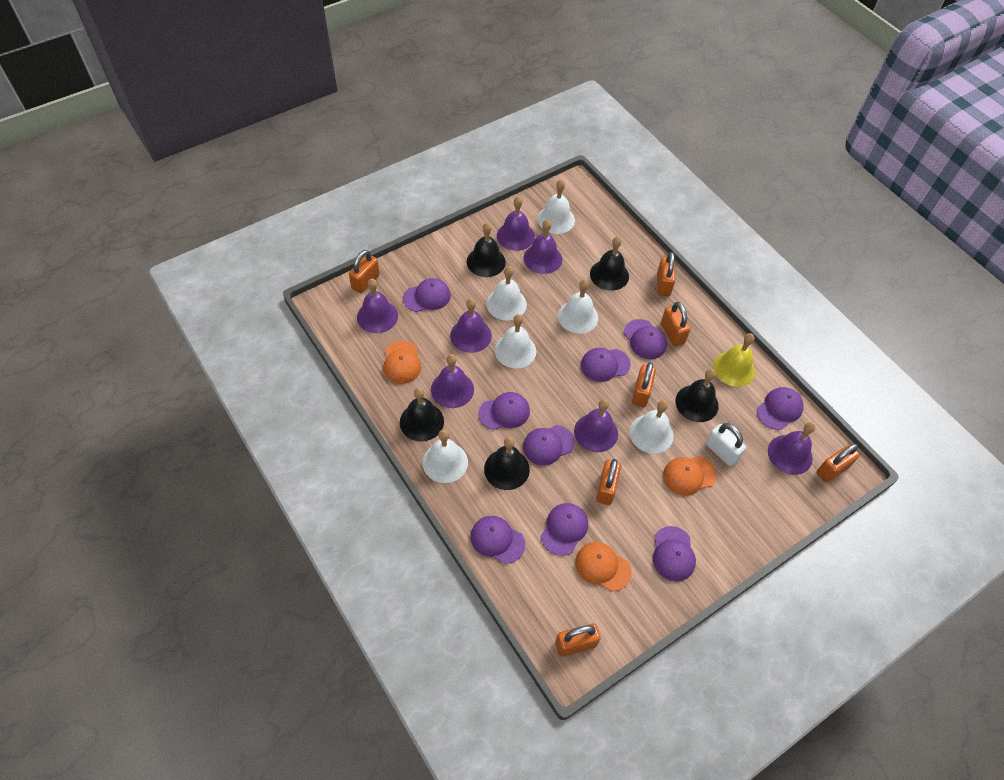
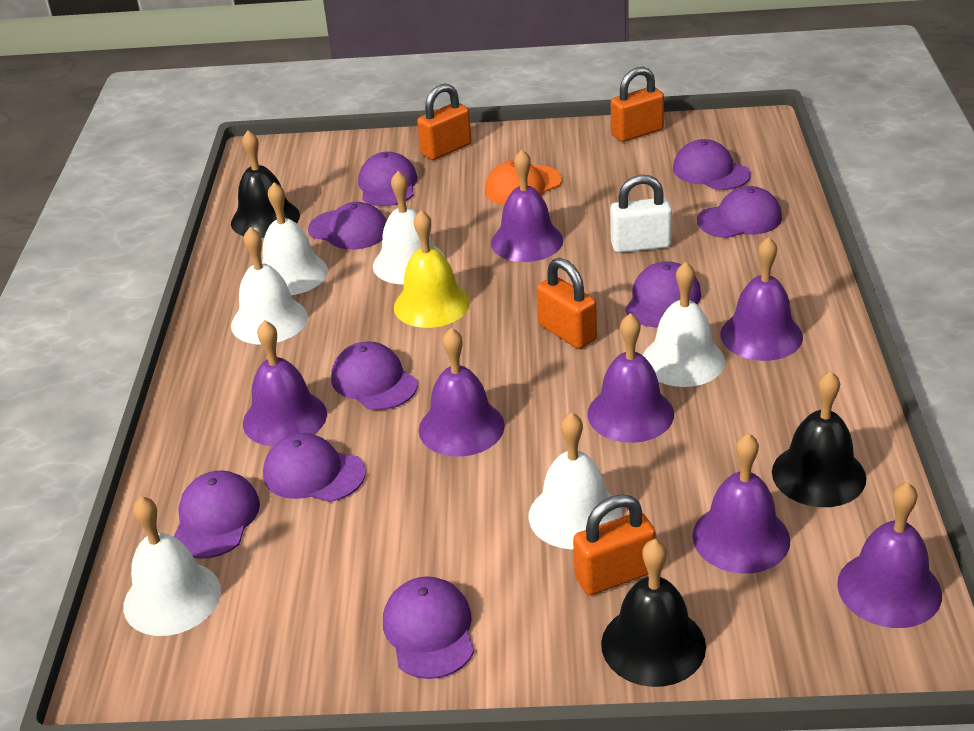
black bell: [400,387,444,442] [467,223,506,277] [484,437,530,490] [590,237,629,291] [675,369,719,422] = 5 -> [231,130,300,238] [601,539,706,687] [772,371,866,507] = 3
orange cap: [383,341,421,384] [575,542,632,591] [663,456,716,496] = 3 -> [485,160,562,205] = 1
orange padlock: [349,250,380,293] [555,623,601,657] [596,459,621,505] [632,362,656,407] [657,252,675,296] [661,302,690,346] [816,443,860,483] = 7 -> [417,83,471,160] [536,258,597,349] [573,494,656,595] [611,67,664,142] = 4

